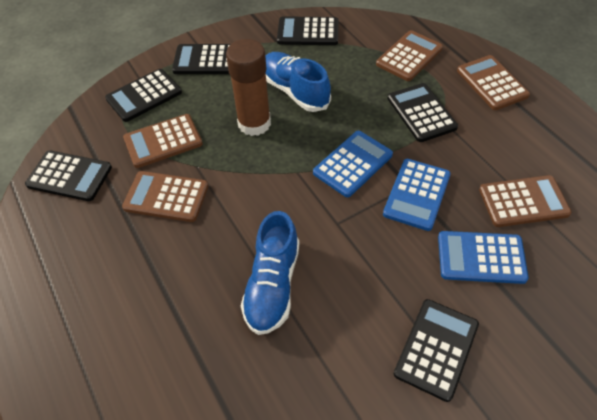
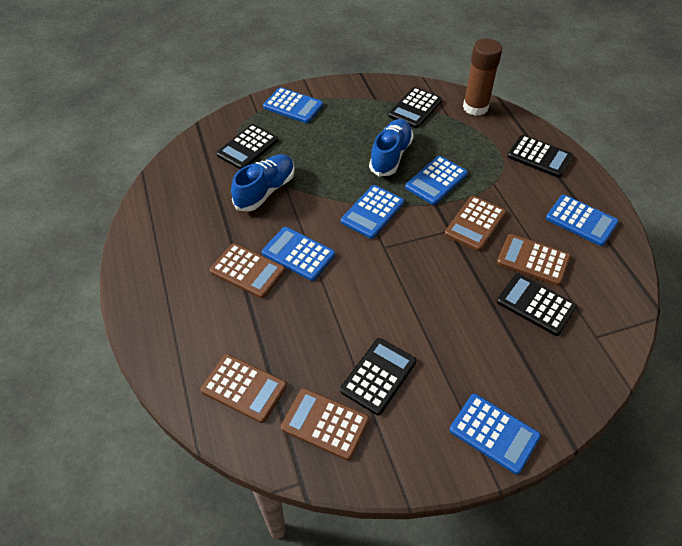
black calculator: [25,150,112,201] [105,69,182,122] [172,44,231,74] [277,16,339,45] [388,83,458,142] [394,299,479,402] = 6 -> [216,124,278,169] [340,338,417,415] [388,87,442,128] [497,274,577,336] [507,135,573,178] = 5
blue calculator: [313,131,393,197] [383,159,451,231] [438,231,529,284] = 3 -> [262,227,335,281] [263,87,323,123] [341,185,404,239] [405,156,468,205] [450,394,541,474] [546,195,619,246] = 6

